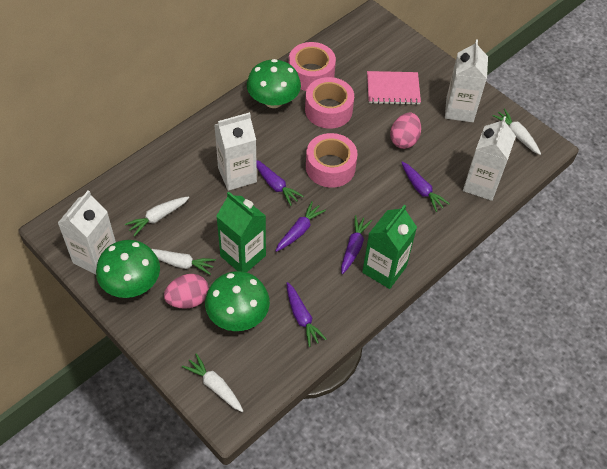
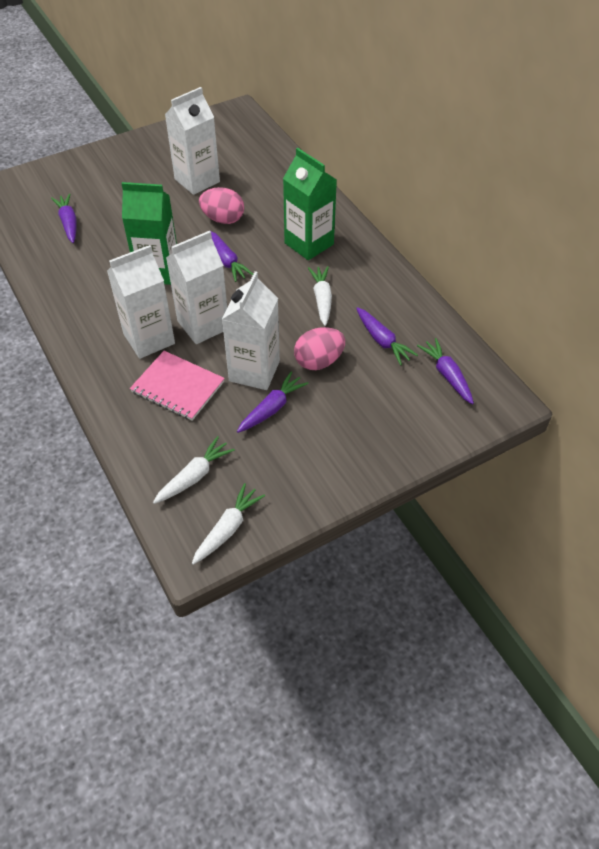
green mushroom: [96,240,160,298] [205,271,270,331] [247,59,301,108] = 3 -> none = 0
pink tape: [289,42,336,91] [305,77,354,129] [306,133,357,188] = 3 -> none = 0
white carrot: [125,196,189,236] [152,249,216,275] [182,353,243,412] [492,109,541,155] = 4 -> [153,436,235,504] [192,483,265,565] [308,266,332,326] = 3

